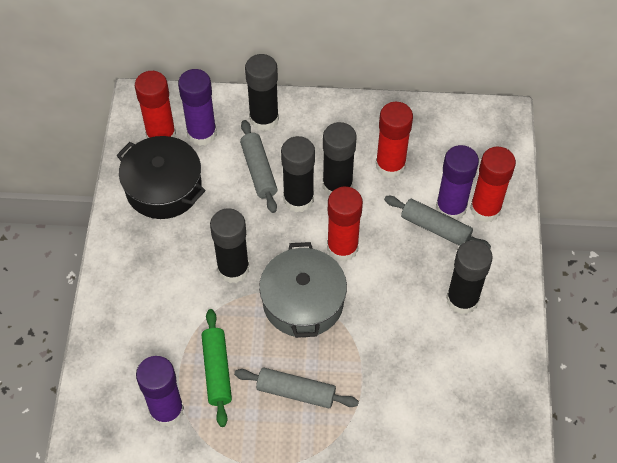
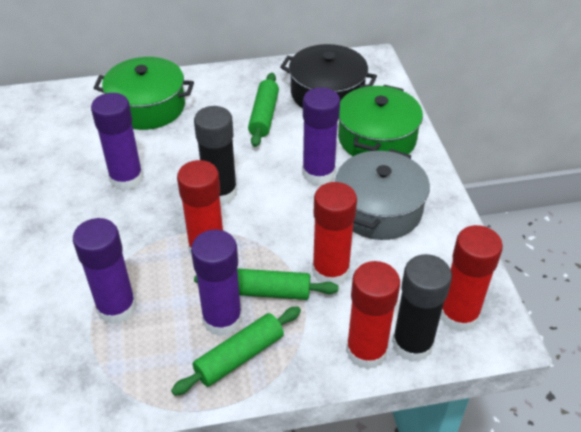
black glue stick: [210,208,249,283] [245,54,279,131] [281,136,315,212] [323,122,357,195] [446,240,493,314] = 5 -> [194,106,237,205] [392,254,452,362] = 2
green pot: none = 0 -> [94,57,194,130] [338,85,423,156] = 2
green rolling pin: [201,309,232,427] = 1 -> [171,306,301,396] [194,268,339,300] [248,73,279,147] = 3
grey rolling pin: [234,368,359,408] [240,120,277,213] [384,196,491,248] = 3 -> none = 0
purple glue stick: [136,356,184,427] [178,69,217,146] [436,145,479,220] = 3 -> [73,218,136,324] [91,93,144,191] [191,230,242,336] [302,87,340,185] = 4

